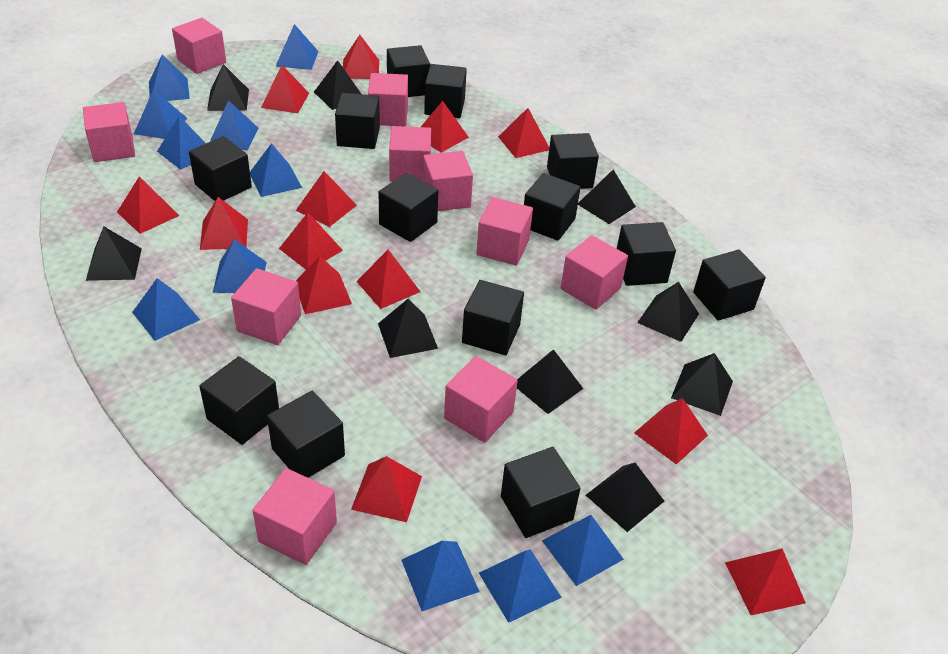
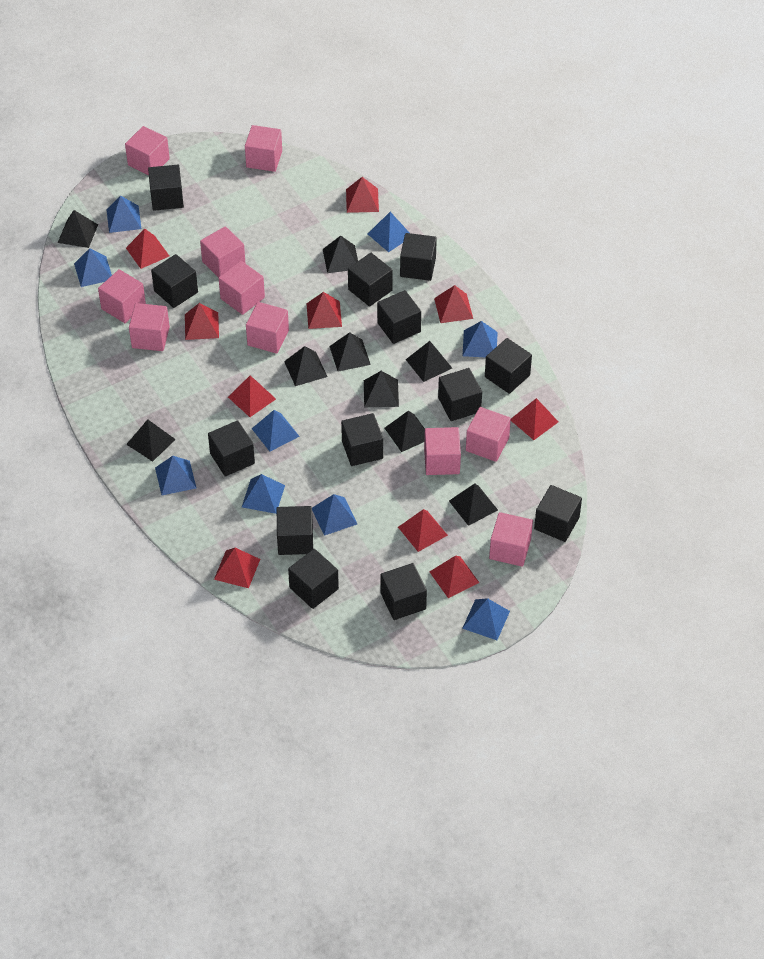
blue pyramid: [132,278,200,341] [134,90,187,139] [149,55,190,101] [157,116,206,170] [210,100,258,151] [213,239,266,293] [250,143,302,197] [275,24,319,70] [401,541,480,611] [479,550,562,623] [542,515,624,586] = 11 -> [74,248,112,287] [106,195,141,233] [155,456,196,495] [242,474,285,514] [252,410,300,452] [312,494,357,536] [368,212,409,252] [462,598,510,640] [463,321,498,357] = 9
red pyramid: [117,176,179,234] [200,197,248,250] [261,65,309,113] [279,212,343,270] [296,171,357,227] [296,256,352,314] [343,35,379,79] [351,456,422,522] [356,250,421,309] [421,101,469,153] [498,108,549,158] [634,398,708,465] [725,548,806,615] = 13 -> [126,229,169,269] [185,303,219,340] [214,548,260,588] [228,375,276,417] [306,292,342,329] [346,177,379,213] [398,509,448,552] [430,555,479,598] [434,285,473,323] [511,398,558,440] = 10

